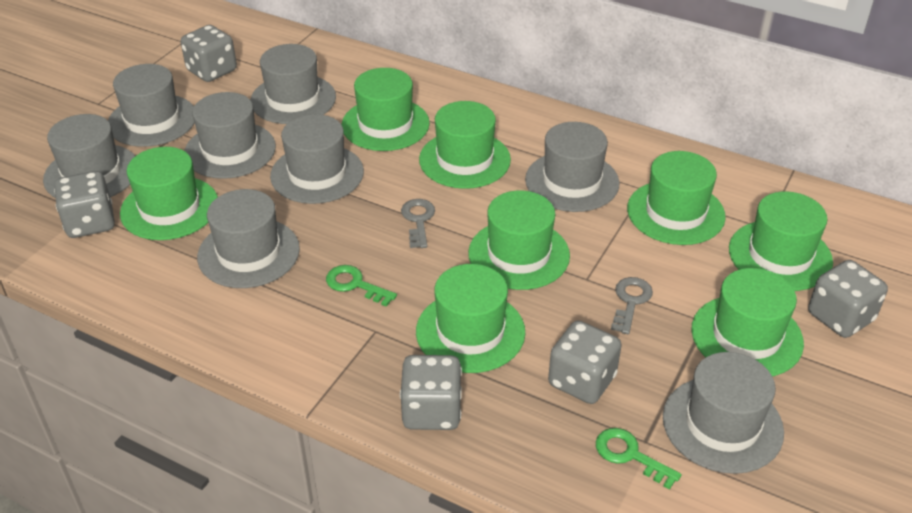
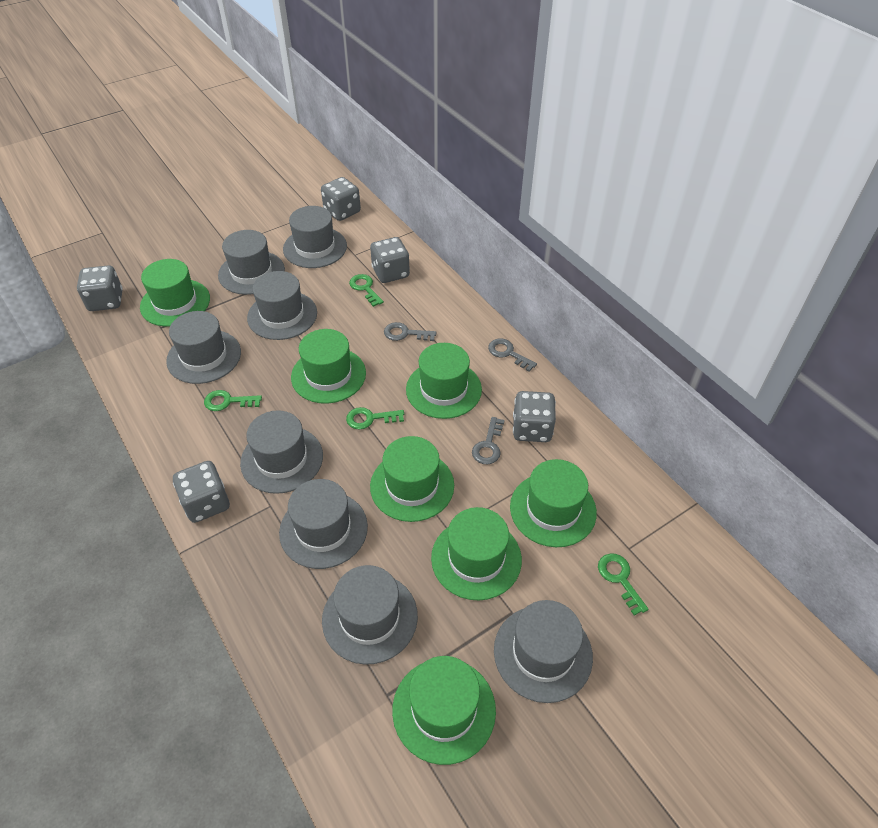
green hat: [120,147,218,240] [342,68,430,151] [416,264,525,373] [419,101,511,189] [468,190,570,290] [627,151,726,245] [691,268,804,376] [729,191,833,291] = 8 -> [140,259,210,327] [291,329,366,404] [370,436,454,522] [392,656,496,765] [406,343,482,419] [431,507,522,600] [510,459,597,547] = 7
green key: [326,265,397,307] [596,428,682,490] = 2 -> [204,390,262,411] [346,407,404,430] [349,274,384,307] [598,554,648,616] = 4
grey key: [401,199,435,248] [611,277,653,334] = 2 -> [384,322,436,341] [472,417,505,464] [488,338,537,371] = 3

